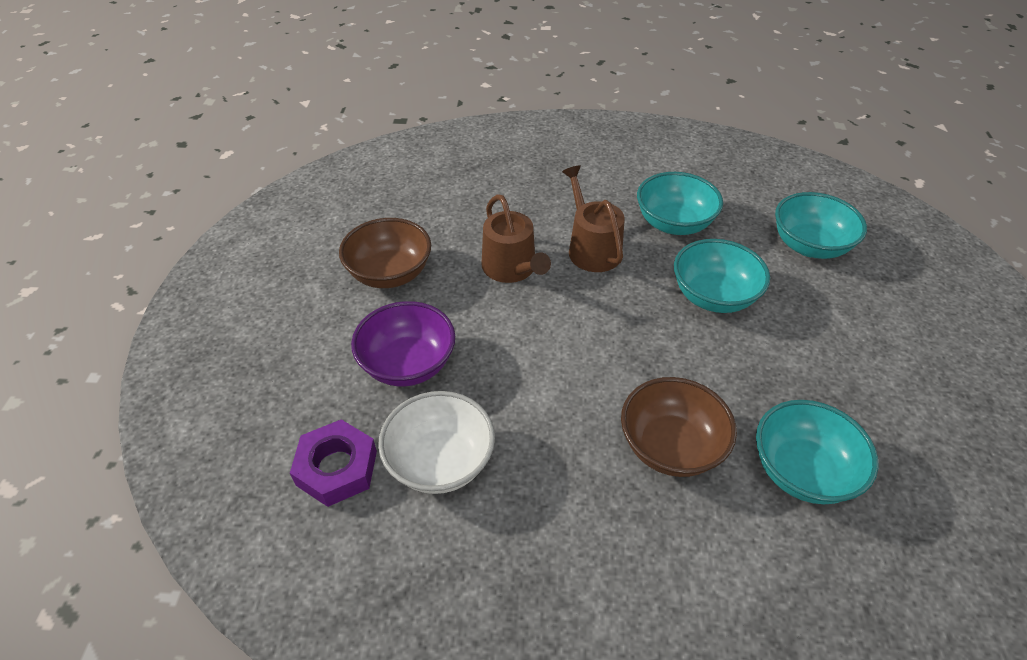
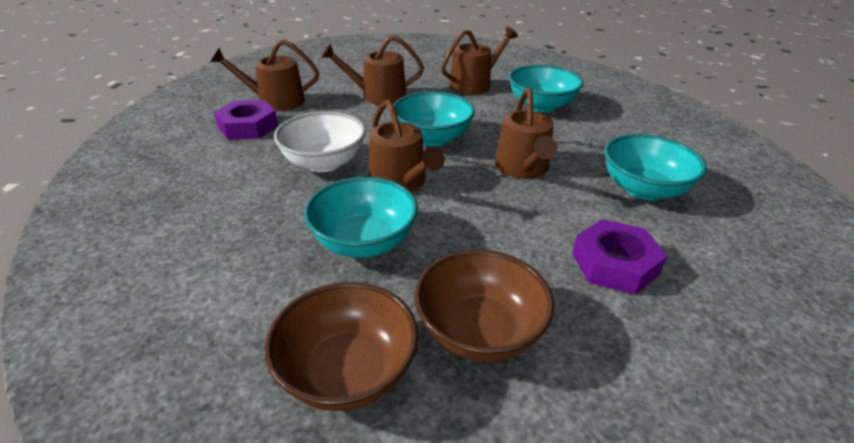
brown watering can: [481,194,551,283] [562,166,625,272] = 2 -> [210,39,319,111] [321,35,424,105] [369,100,445,192] [441,27,518,95] [495,88,557,179] = 5
purple bowl: [351,301,455,386] = 1 -> none = 0
purple nut: [290,420,377,507] = 1 -> [214,100,278,140] [572,219,667,295] = 2

